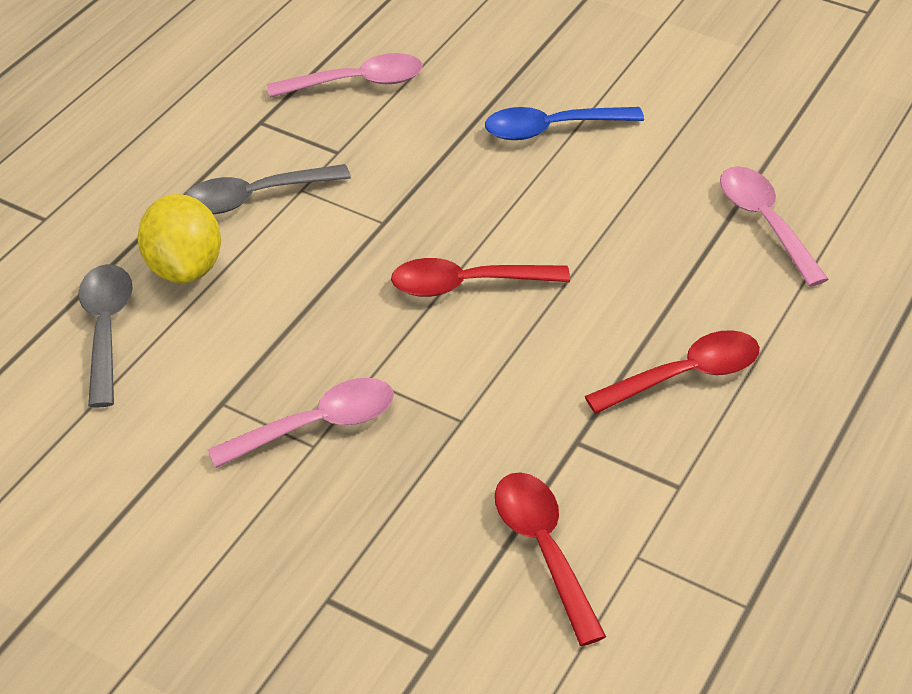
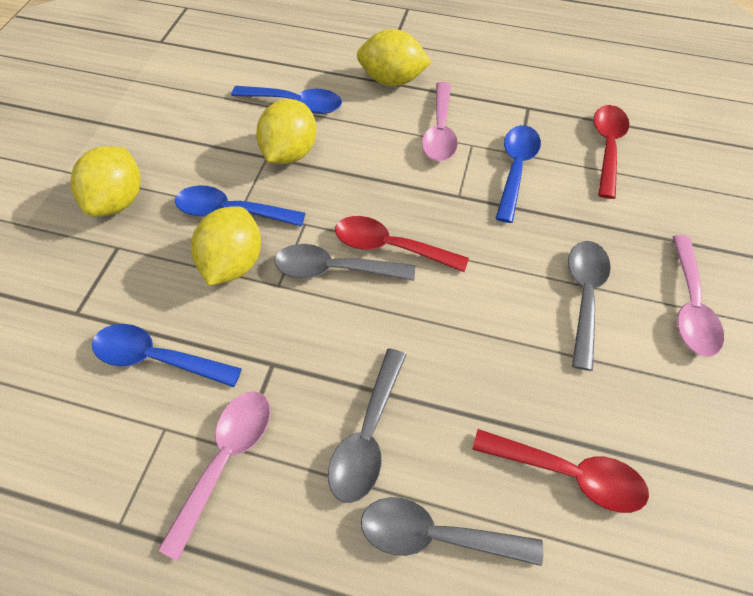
blue spoon: [485,107,644,140] = 1 -> [92,324,242,387] [175,185,305,226] [231,86,342,114] [495,125,541,223] = 4
grey spoon: [78,264,133,408] [186,164,351,214] = 2 -> [275,244,415,281] [328,348,406,503] [361,497,543,566] [568,241,611,371] = 4
yellow lemon: [137,194,221,283] = 1 -> [71,146,141,216] [191,206,261,286] [256,99,317,164] [357,29,432,86] = 4

